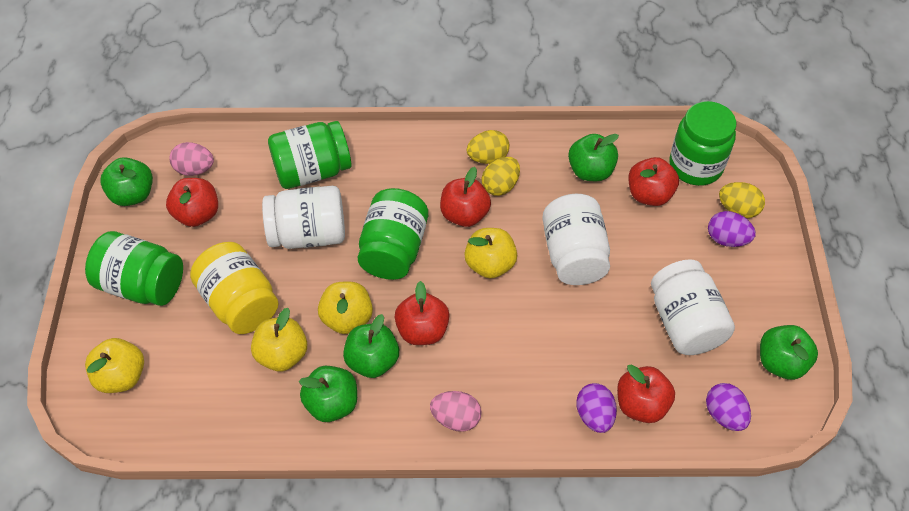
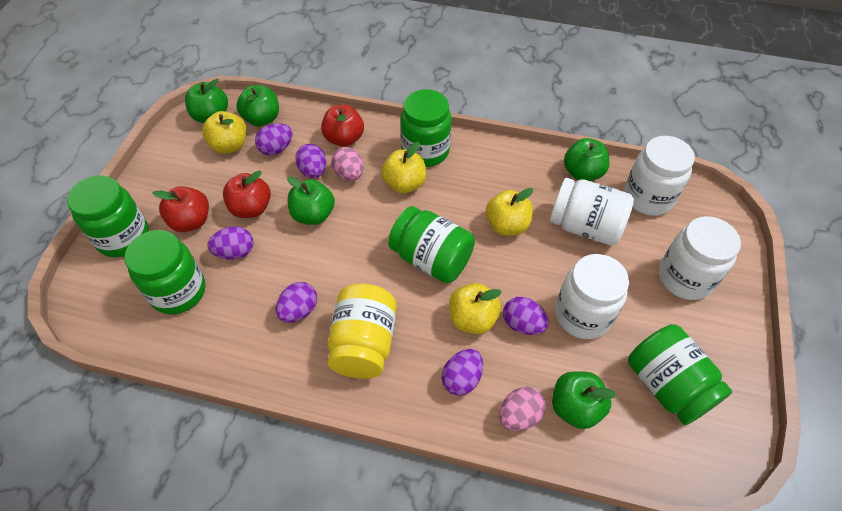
green jar: [85,231,183,306] [268,121,351,189] [357,188,428,280] [669,101,736,186] = 4 -> [67,176,149,257] [125,230,205,314] [388,206,475,283] [400,89,452,167] [628,324,732,425] = 5
purple egg: [576,383,617,433] [706,383,751,431] [708,211,756,247] = 3 -> [208,226,253,260] [255,123,292,155] [276,282,317,323] [295,144,326,178] [441,349,483,396] [503,297,549,335] = 6
red apple: [166,178,218,227] [394,281,449,345] [440,167,491,227] [617,364,675,423] [628,157,679,206] = 5 -> [153,186,209,232] [223,171,271,218] [321,105,364,147] = 3
white jar: [262,186,345,249] [542,194,610,285] [651,259,735,355] = 3 -> [550,178,634,246] [555,254,629,339] [624,136,695,216] [659,216,741,300] = 4
yellow egg: [467,130,509,164] [481,157,520,196] [719,182,765,218] = 3 -> none = 0

